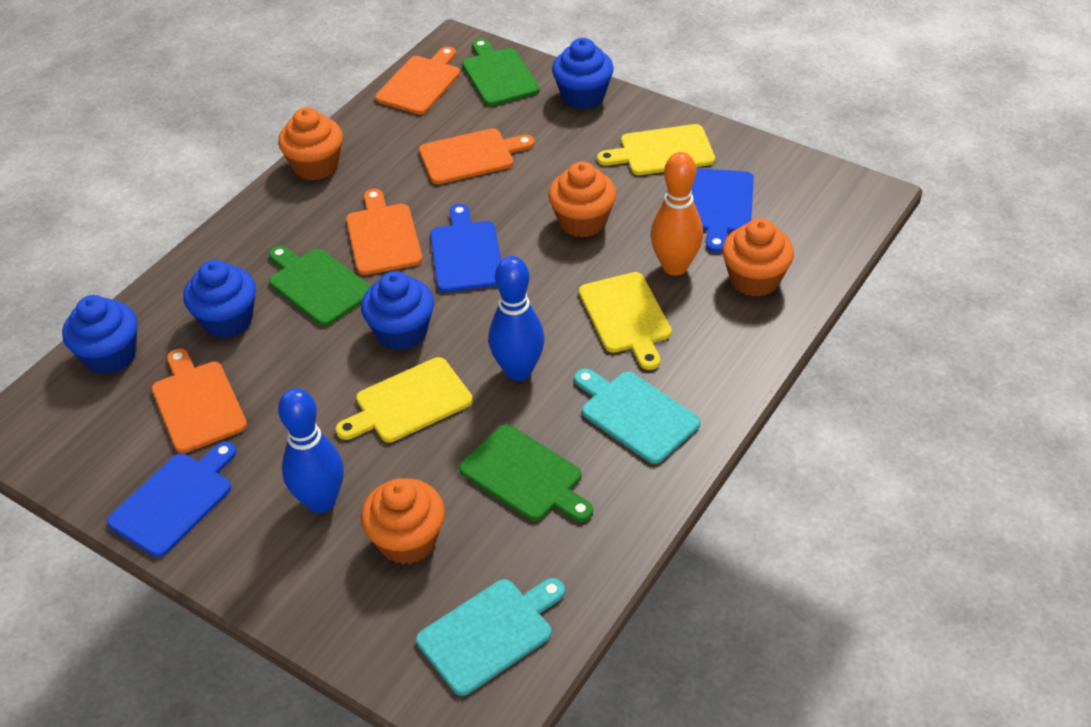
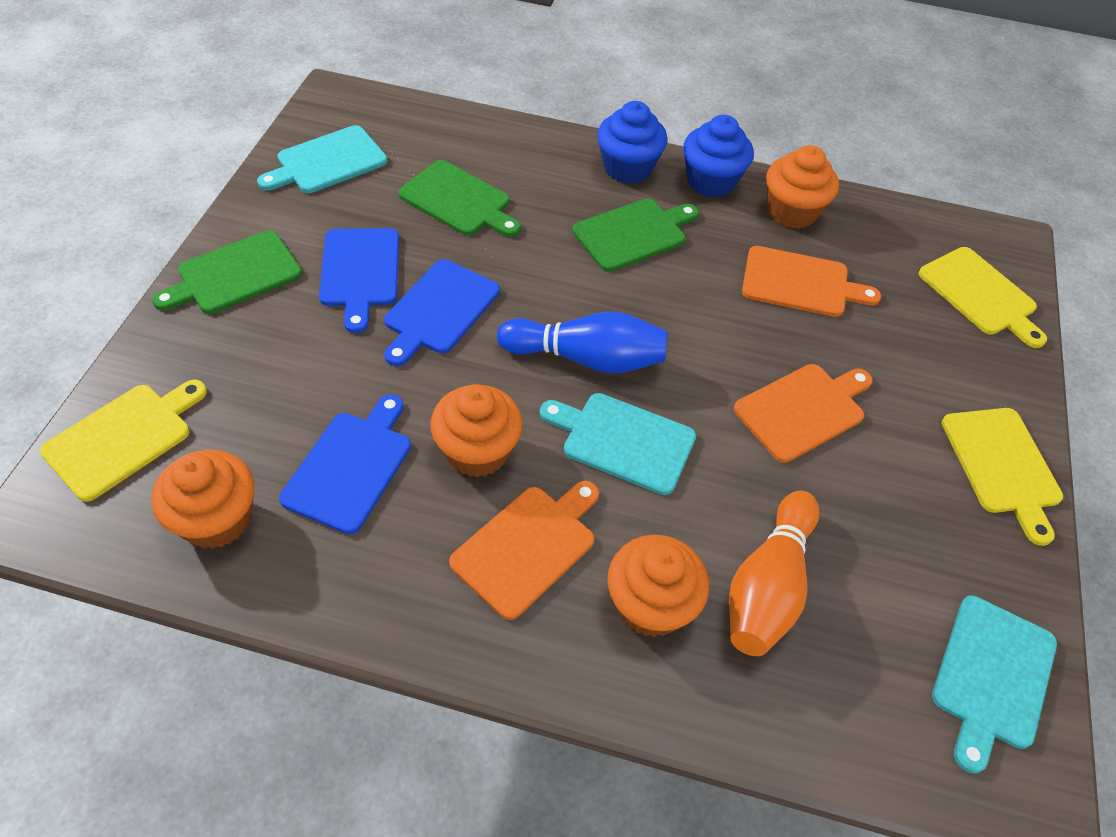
blue bowling pin: [278,388,344,513] [488,256,545,381] = 2 -> [497,312,668,374] = 1
blue cupcake: [62,295,137,375] [183,260,256,338] [361,271,434,350] [552,38,614,109] = 4 -> [597,101,667,184] [683,115,754,198] = 2
orange cutting board: [152,349,247,453] [346,189,423,275] [375,46,460,115] [419,128,535,184] = 4 -> [449,481,599,620] [734,364,873,463] [742,246,881,317] = 3
turquoise cutting board: [416,578,565,696] [574,369,701,464] = 2 -> [257,125,387,193] [540,393,696,495] [932,595,1057,774] = 3

